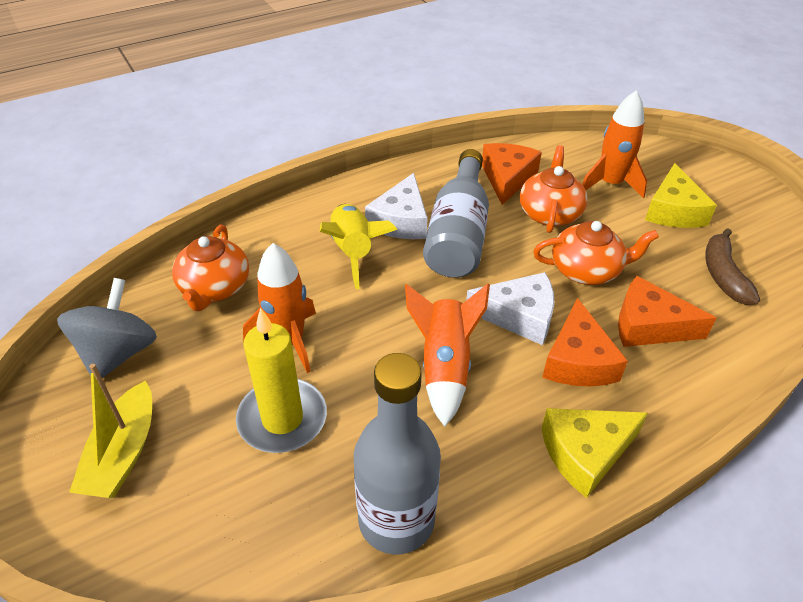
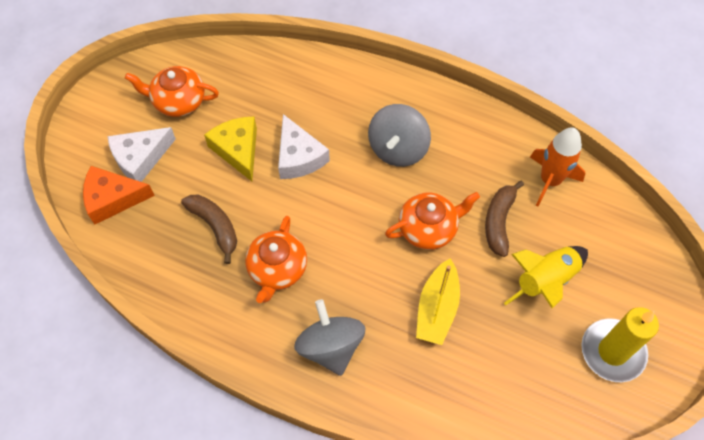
brown banana: [705,228,760,305] = 1 -> [181,195,237,264] [485,181,524,257] = 2
grey bottle: [354,353,441,555] [423,149,489,278] = 2 -> none = 0
grey spinning top: [57,278,157,378] = 1 -> [294,299,366,376] [368,104,431,167] = 2
orange cheese: [482,143,542,205] [542,298,628,387] [618,276,716,347] = 3 -> [83,166,155,224] = 1
orange rocket: [243,243,316,373] [405,284,490,427] [582,90,647,198] = 3 -> [530,127,585,206] = 1
yellow cheese: [541,408,648,498] [645,163,717,228] = 2 -> [204,117,257,181] = 1

